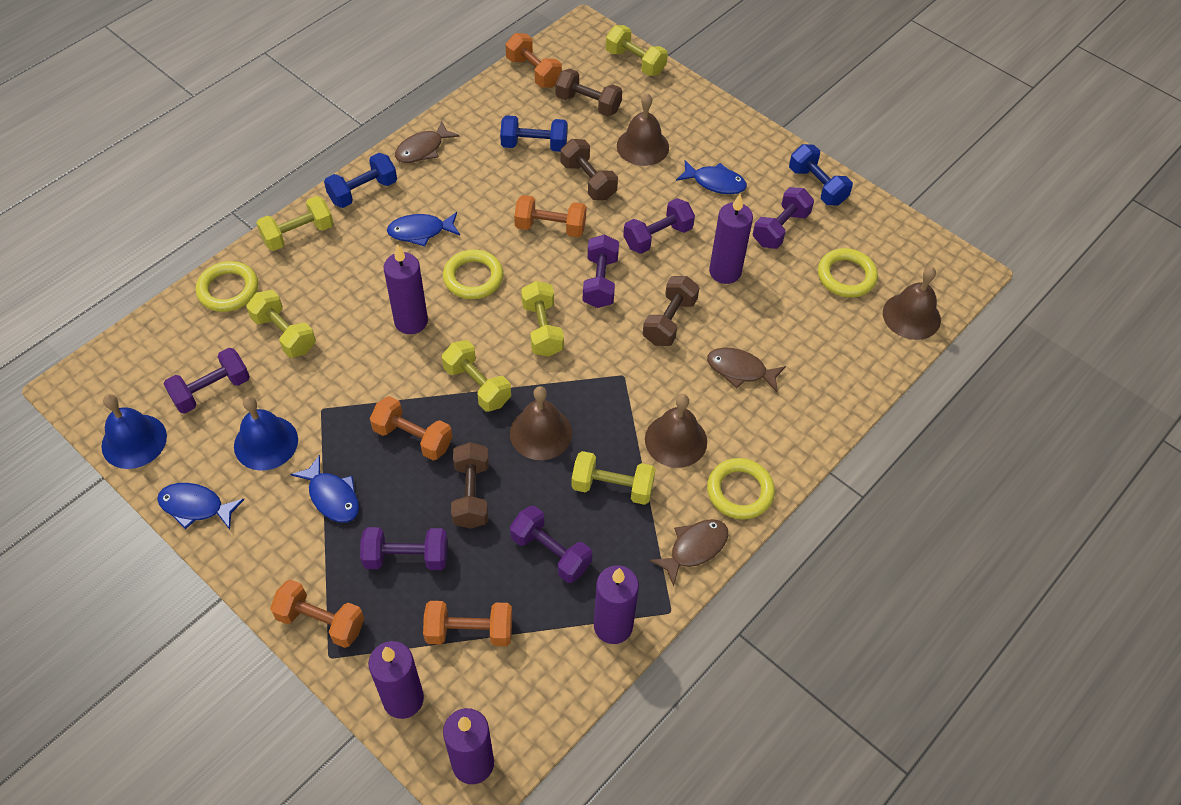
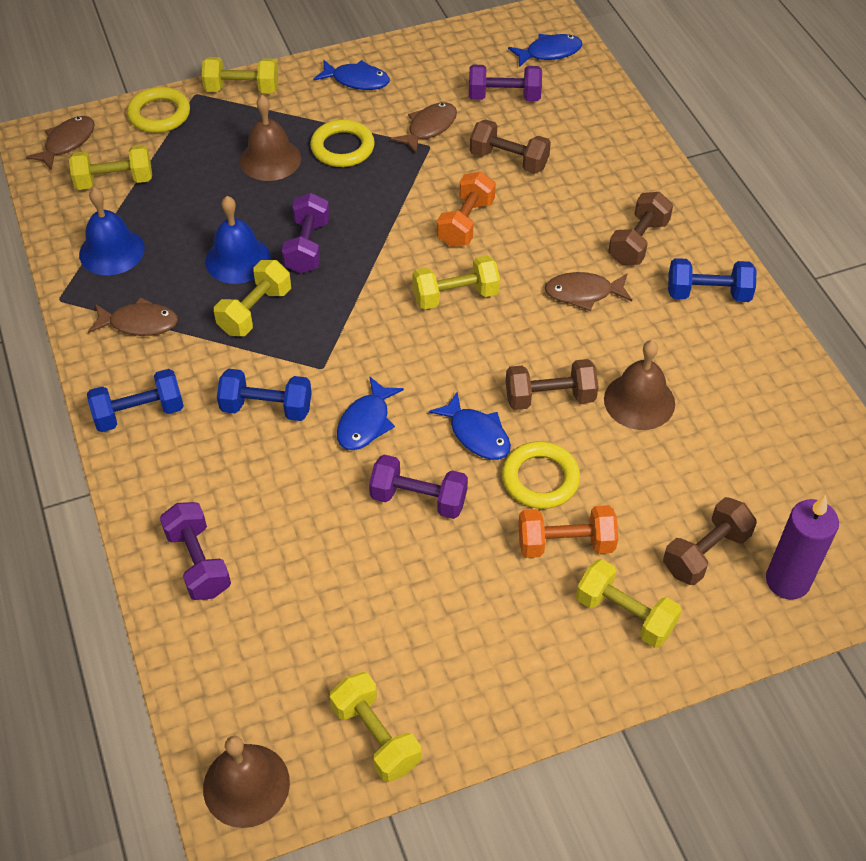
brown bell: [510,386,572,460] [617,93,669,166] [645,394,707,468] [883,267,941,340] = 4 -> [203,736,290,828] [240,95,301,181] [604,340,675,430] = 3
brown fish: [395,121,460,163] [650,519,728,587] [707,348,786,392] = 3 -> [26,116,95,170] [88,297,178,336] [391,102,457,153] [545,272,632,311] = 4
orange dumbbell: [270,579,364,648] [370,396,453,460] [423,601,512,646] [506,33,562,88] [514,195,586,238] = 5 -> [437,172,496,247] [518,505,618,558] = 2
purple candle: [368,641,424,719] [383,244,428,334] [443,708,494,784] [594,565,639,644] [709,194,753,284] = 5 -> [766,495,839,600] = 1
purple dumbbell: [164,348,250,414] [360,527,448,570] [510,505,592,583] [583,234,619,308] [623,198,695,254] [753,187,814,249] = 6 -> [160,502,231,600] [282,193,330,274] [369,455,468,519] [469,65,542,101] = 4
yellow ring: [196,261,258,312] [443,249,504,299] [707,458,775,520] [818,248,878,298] = 4 -> [127,87,190,133] [310,119,375,167] [502,441,580,509] = 3

